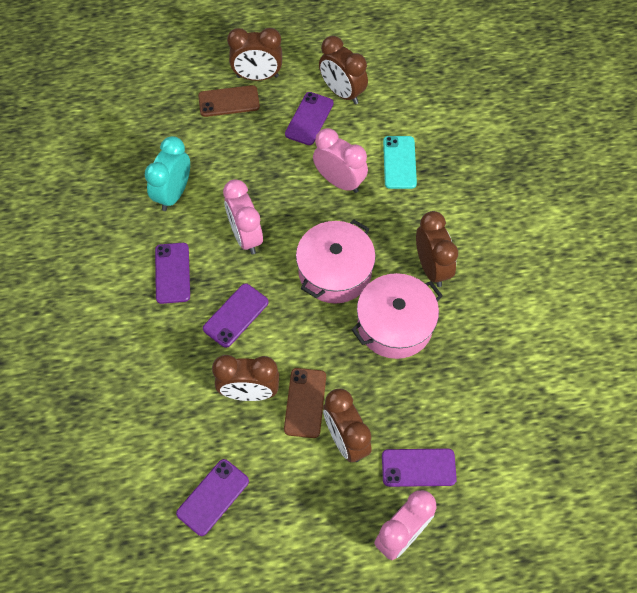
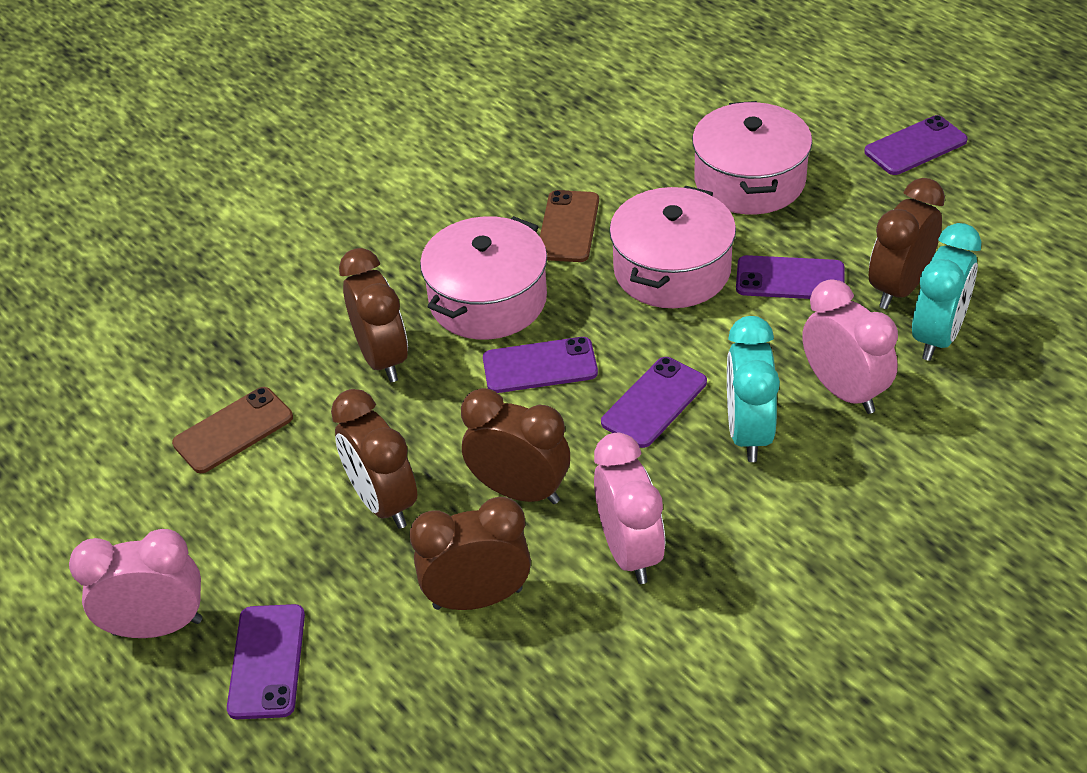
pink pot: [296,220,376,303] [351,273,443,359] = 2 -> [420,216,547,340] [609,186,736,308] [692,101,812,214] = 3
turquoise clock: [145,136,190,211] = 1 -> [727,316,780,462] [912,223,981,361] = 2
turquoise phone: [383,136,417,189] = 1 -> none = 0

